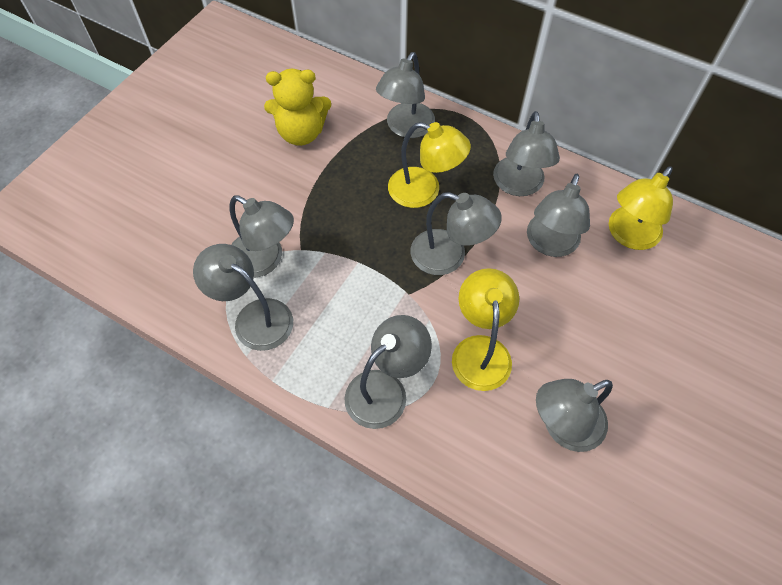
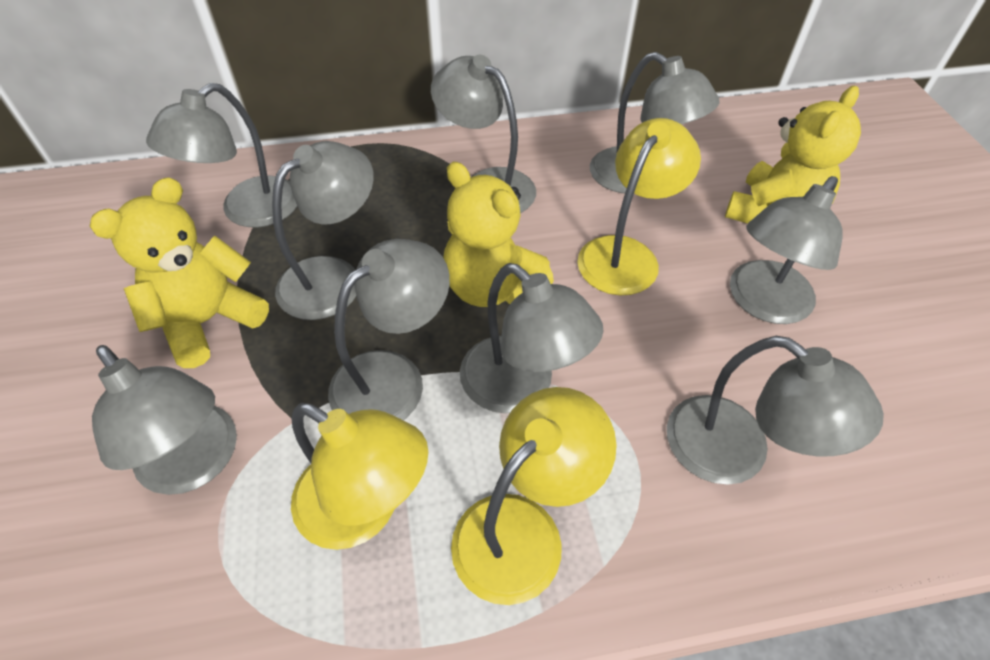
grey lamp: [193,244,293,351] [230,195,294,278] [344,315,432,429] [376,52,435,138] [411,192,502,275] [493,111,560,196] [527,174,590,257] [536,379,613,452] = 8 -> [92,345,237,495] [146,83,297,227] [272,141,374,320] [328,239,450,420] [431,55,536,213] [460,263,603,413] [590,52,720,193] [667,336,884,485] [730,176,843,324] = 9
yellow teddy bear: [264,69,331,146] = 1 -> [90,177,269,368] [444,162,554,307] [725,86,861,223] = 3

